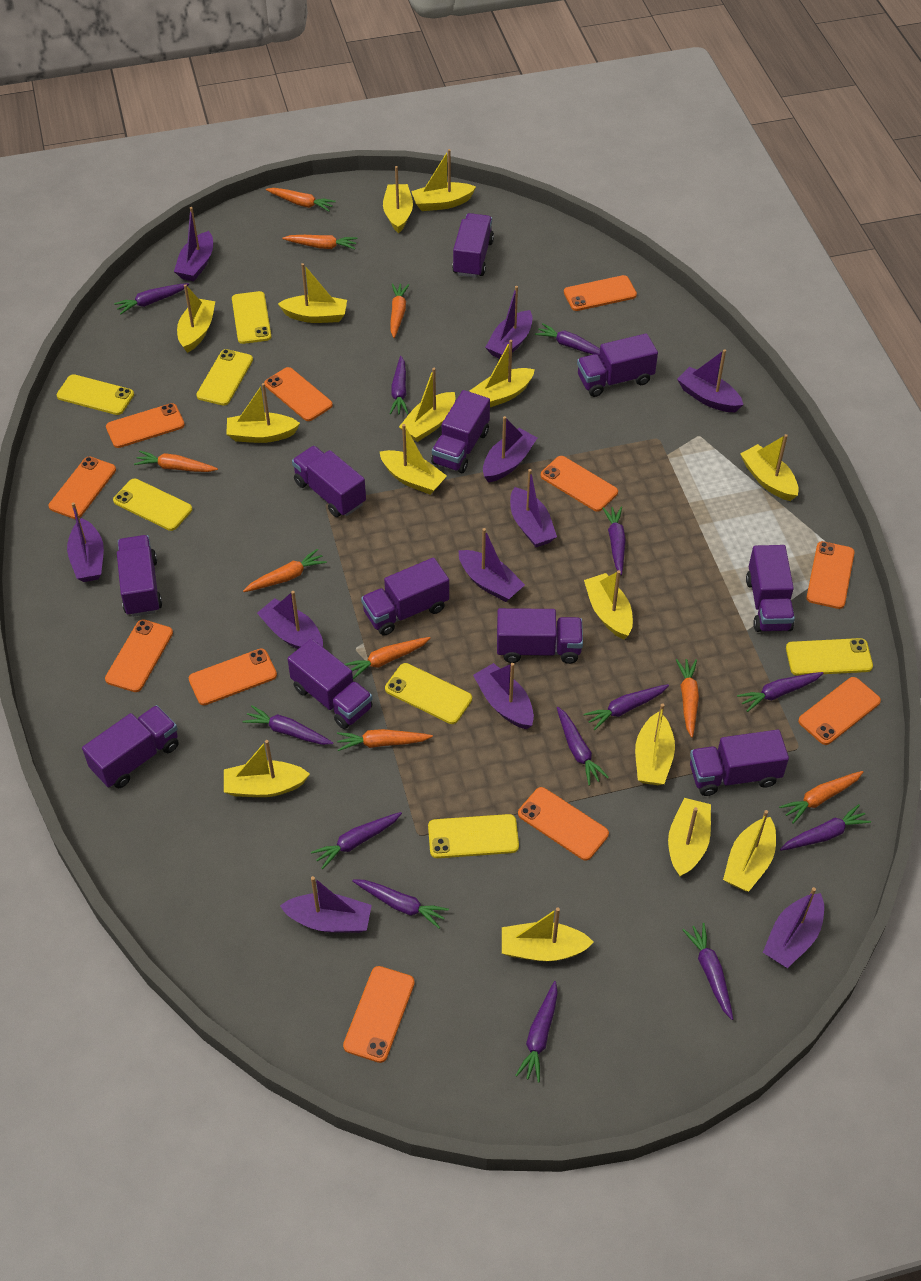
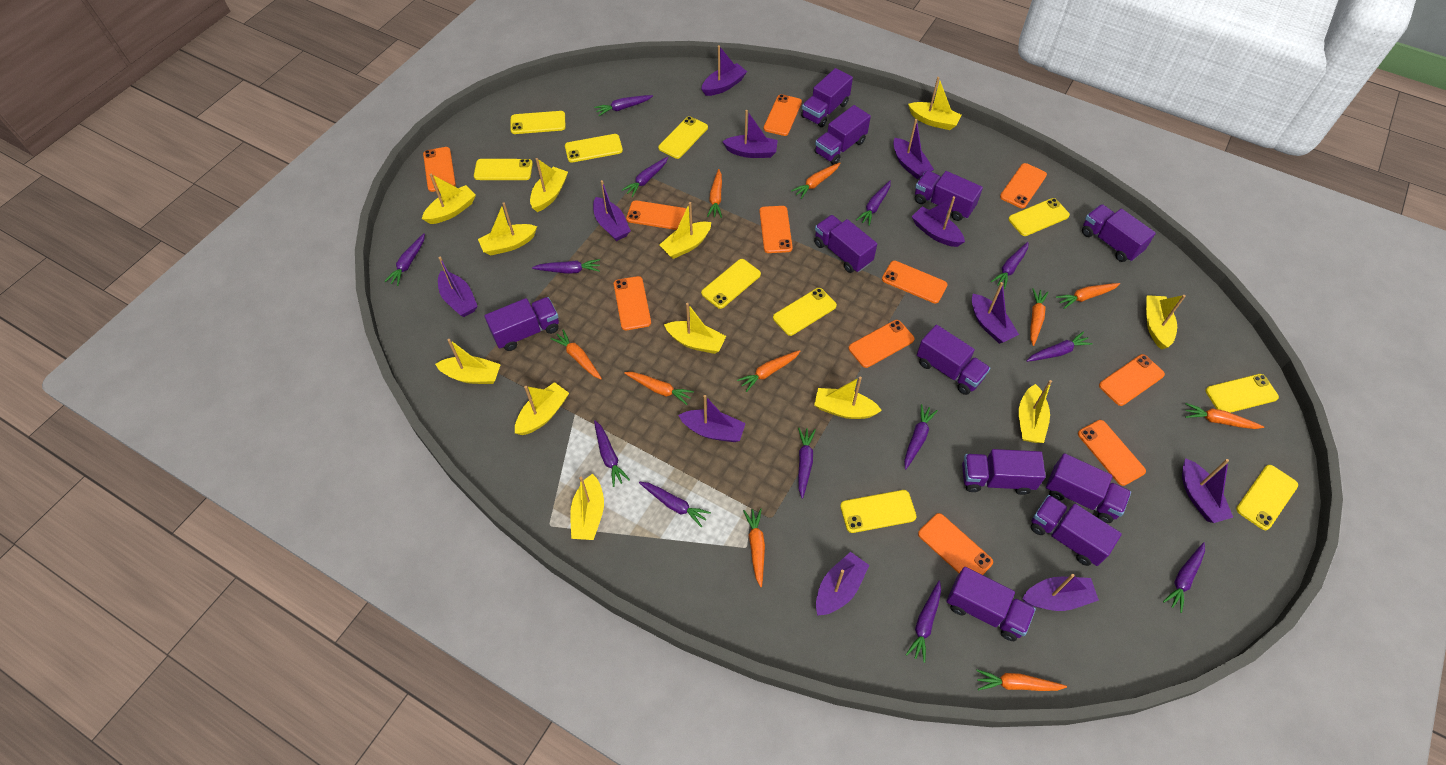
orange carrot: [134,450,218,472] [243,549,327,592] [266,188,336,212] [282,235,357,249] [337,729,433,751] [345,637,430,679] [390,283,409,338] [676,659,699,738] [779,771,863,824] = 9 -> [550,330,602,379] [624,372,694,405] [707,169,722,218] [737,350,800,392] [743,508,765,587] [791,162,840,199] [976,669,1067,691] [1030,288,1049,346] [1056,283,1120,309] [1185,403,1264,429] = 10
yellow boat: [177,284,215,353] [224,740,310,797] [226,383,300,443] [278,263,347,323] [380,424,447,495] [383,166,413,233] [399,368,455,442] [411,149,476,211] [470,340,535,407] [502,908,594,961] [584,570,633,640] [635,703,675,785] [668,798,711,877] [723,810,776,892] [740,434,799,501] = 15 -> [422,174,476,224] [435,339,501,384] [478,202,537,256] [515,382,569,435] [530,158,568,212] [570,474,604,540] [659,202,711,259] [664,303,726,354] [814,377,882,419] [908,77,962,130] [1019,380,1052,443] [1146,295,1186,349] = 12
yellow phone: [56,374,134,415] [113,479,192,531] [196,349,253,406] [232,291,271,344] [385,663,472,724] [428,814,519,858] [786,638,873,676] = 7 -> [474,159,533,180] [510,111,566,134] [565,134,623,163] [658,116,708,159] [701,259,761,309] [773,288,837,336] [840,490,916,533] [1008,198,1070,236] [1206,374,1279,413] [1236,465,1298,530] = 10

